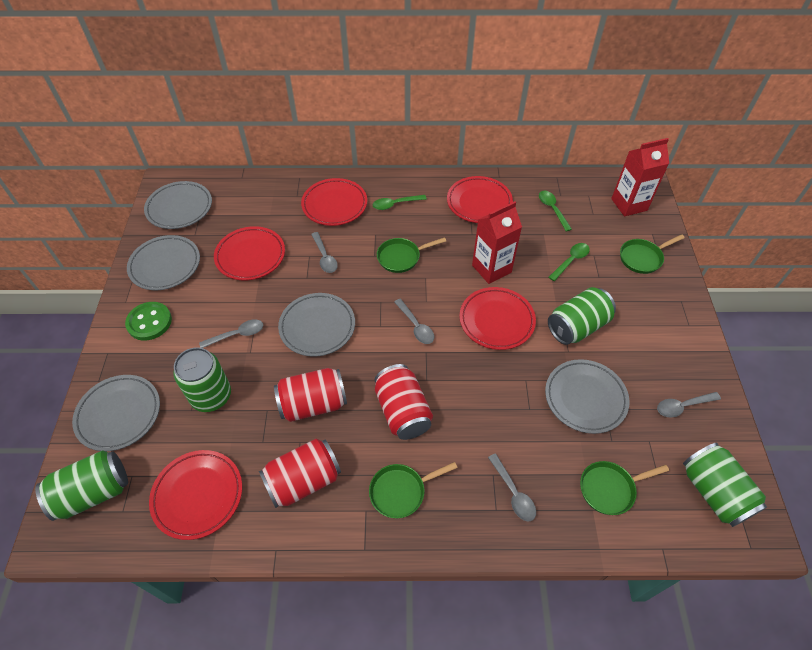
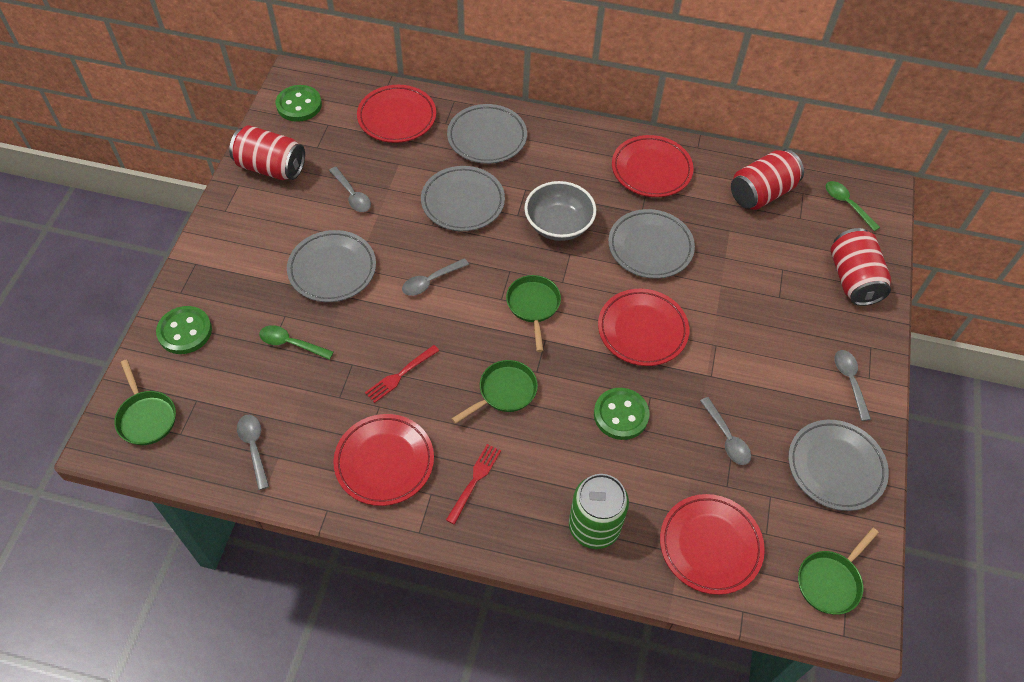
green button: [125,302,172,341] = 1 -> [156,306,212,354] [276,85,322,122] [594,388,650,440] = 3
green can: [35,450,128,521] [173,347,231,412] [548,287,616,345] [683,442,767,527] = 4 -> [569,474,629,549] = 1
green spoon: [373,195,427,210] [539,191,572,232] [548,243,590,281] = 3 -> [259,325,334,360] [826,181,880,231] = 2
grey bowl: none = 0 -> [524,181,596,241] = 1
red carton: [472,201,522,284] [611,138,669,216] = 2 -> none = 0
red fork: none = 0 -> [365,345,439,403] [446,444,501,525] = 2

